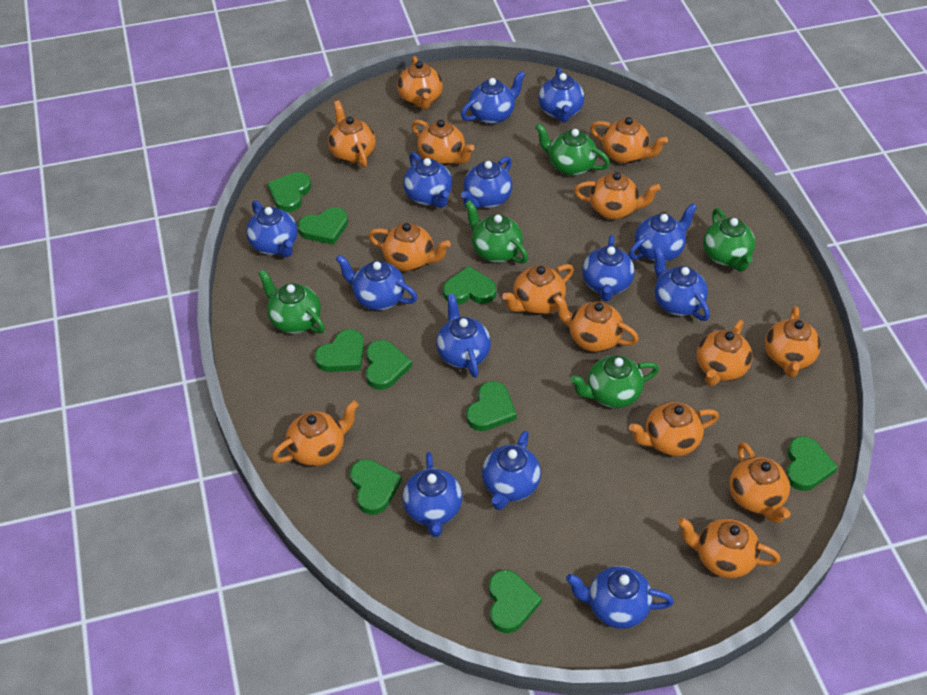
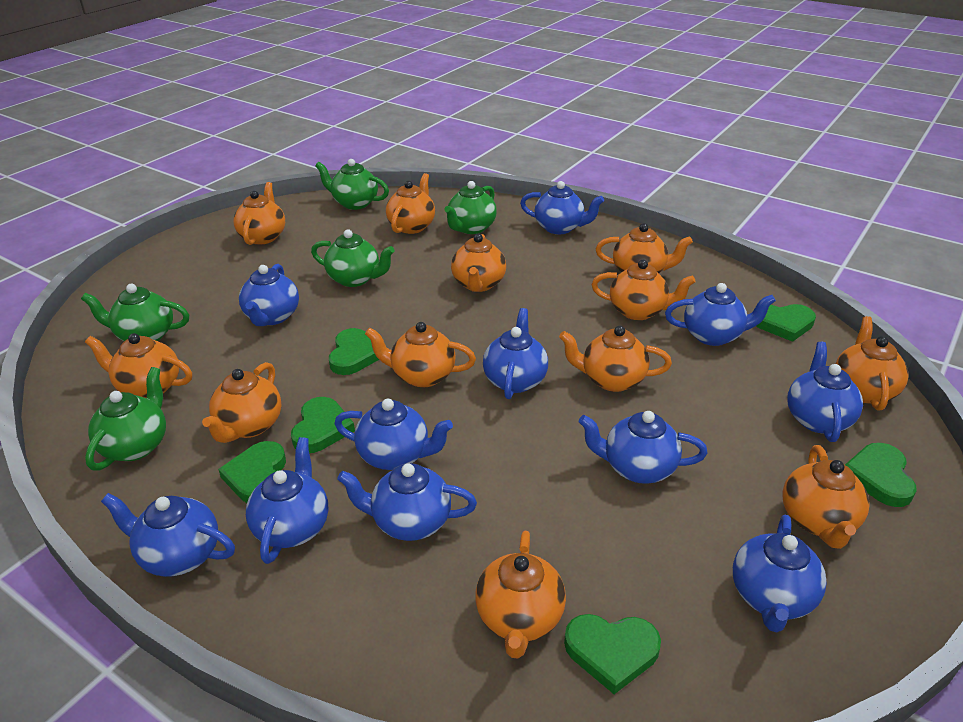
blue teapot: [246,200,298,257] [336,255,418,310] [402,452,462,537] [403,152,452,208] [436,294,491,378] [461,71,526,124] [461,156,512,208] [482,431,541,510] [538,67,584,122] [566,566,674,629] [582,235,635,301] [629,203,697,262] [654,247,710,321] = 13 -> [101,493,235,577] [239,264,299,326] [246,437,329,564] [334,399,453,470] [337,463,477,541] [483,308,548,399] [520,181,604,234] [579,411,708,484] [665,283,776,346] [733,515,827,632] [787,342,863,442] = 11
green heart: [267,172,311,212] [298,207,348,245] [315,329,364,372] [350,459,402,515] [366,340,412,390] [443,266,497,304] [466,381,517,431] [489,570,542,633] [786,436,838,491] = 9 -> [218,441,286,503] [291,397,355,453] [329,328,379,375] [564,614,661,694] [756,304,816,342] [845,443,917,507] = 6
orange teapot: [272,400,359,466] [328,100,376,168] [368,223,451,271] [397,56,443,110] [412,120,474,166] [502,264,574,315] [553,295,639,352] [574,172,661,220] [590,117,668,164] [629,402,719,457] [678,518,781,578] [697,320,753,386] [729,442,791,524] [765,306,821,378] = 14 -> [85,333,192,398] [202,362,282,443] [234,182,285,245] [365,322,476,388] [386,173,435,234] [451,234,506,292] [475,531,566,658] [559,326,672,392] [591,260,696,320] [596,223,693,273] [782,445,870,549] [836,316,909,411] = 12

